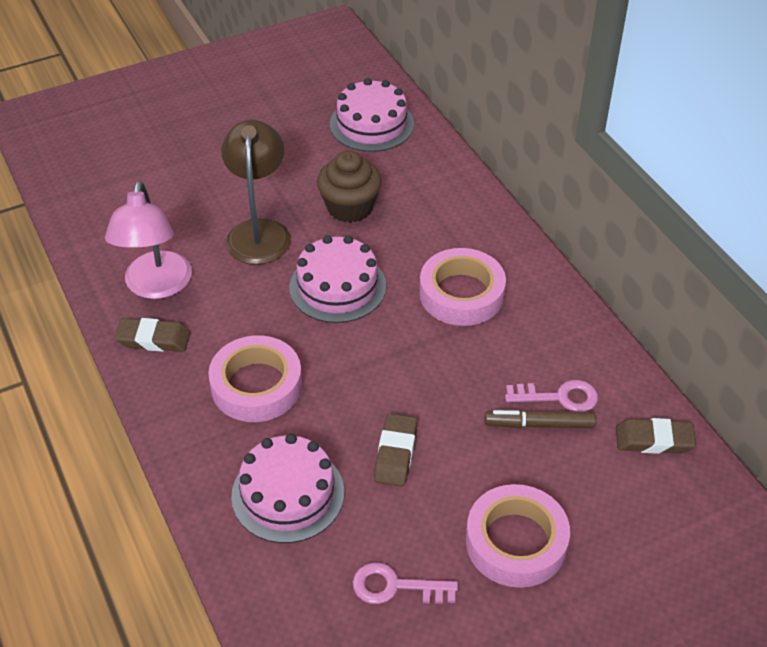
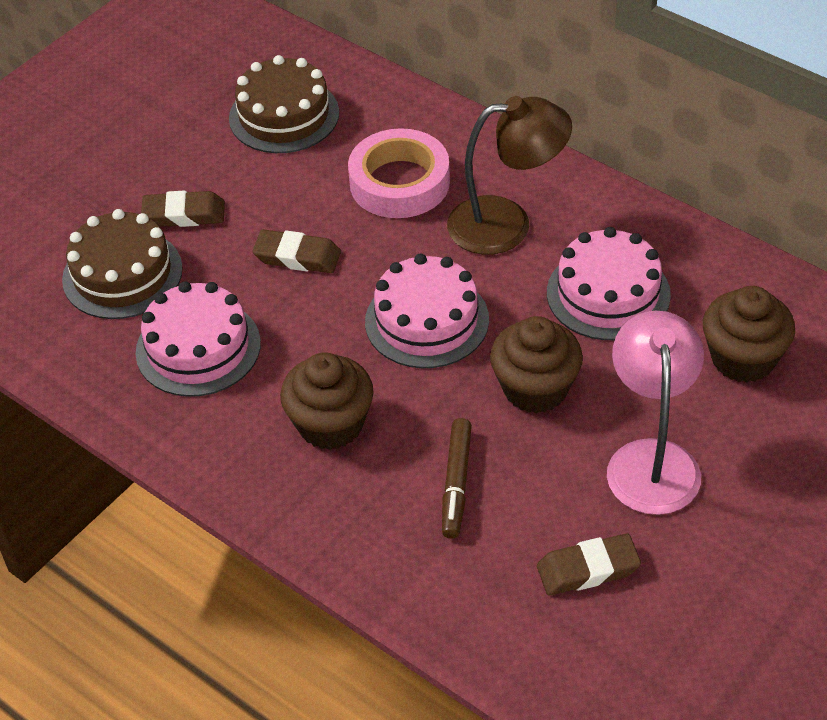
brown cake: none = 0 -> [62,209,183,319] [229,55,339,153] = 2
brown cupcake: [317,150,382,223] = 1 -> [280,352,374,450] [490,316,583,413] [703,286,795,383] = 3
pink key: [353,562,458,604] [505,380,598,412] = 2 -> none = 0
pink tape: [208,335,302,422] [420,248,506,326] [466,484,570,588] = 3 -> [348,128,450,218] = 1

